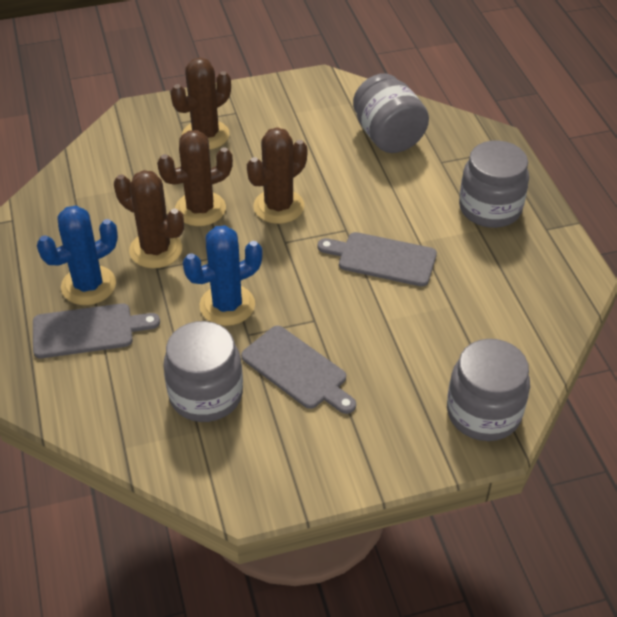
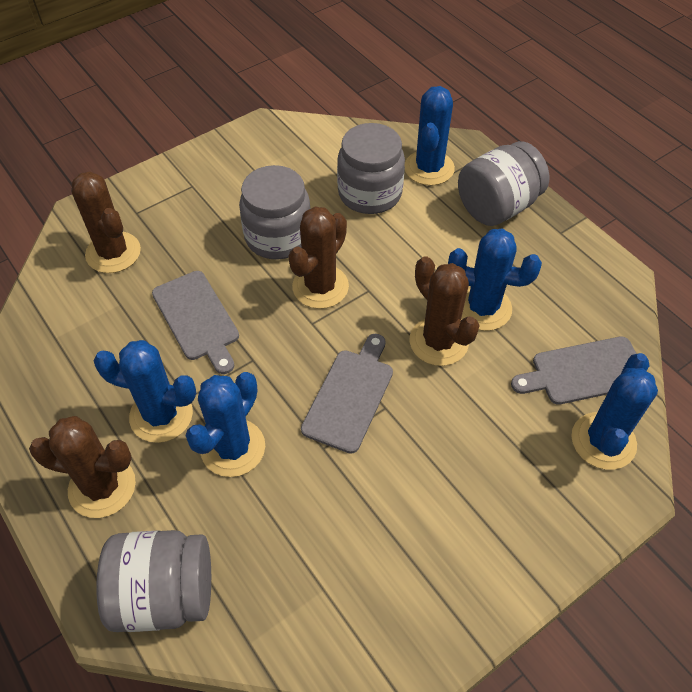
blue cactus: [37,205,118,305] [183,225,262,326] = 2 -> [94,340,196,443] [185,372,265,477] [405,86,455,186] [448,229,542,331] [571,353,658,470] = 5

